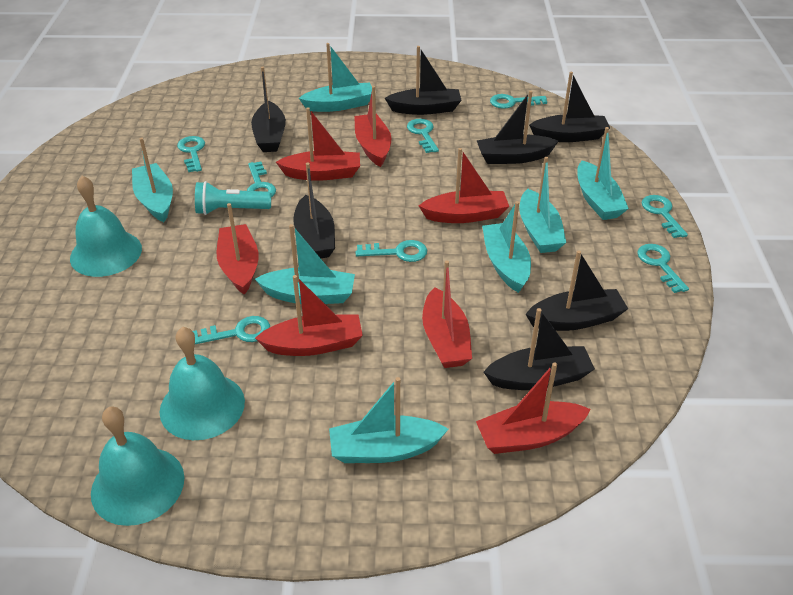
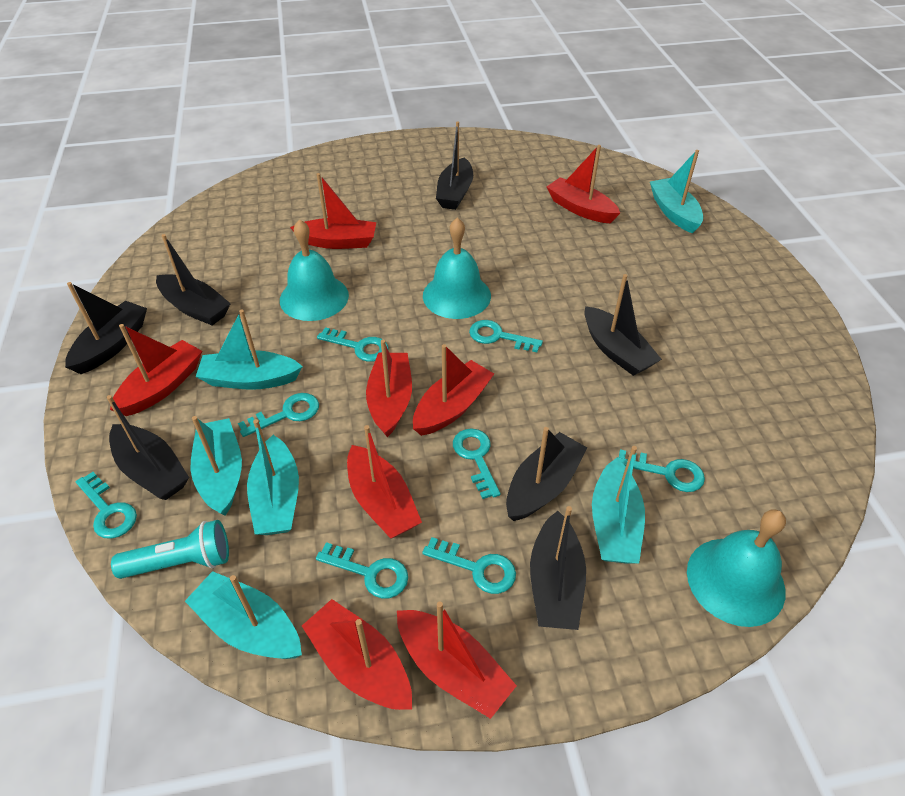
red boat: [216,203,259,295] [255,275,363,356] [276,107,360,181] [354,86,391,167] [419,148,509,223] [422,260,472,368] [476,362,591,454] = 7 -> [110,324,202,416] [290,173,376,249] [302,599,412,710] [347,425,422,539] [366,340,412,437] [397,601,517,719] [413,344,494,436] [547,145,620,223] = 8
turquoise boat: [132,138,173,222] [255,224,355,304] [299,43,372,112] [329,377,448,463] [482,201,531,293] [520,157,566,253] [577,127,629,220] = 7 -> [185,571,302,659] [191,416,242,516] [196,309,303,390] [247,419,299,535] [592,446,645,564] [650,150,703,234] = 6

